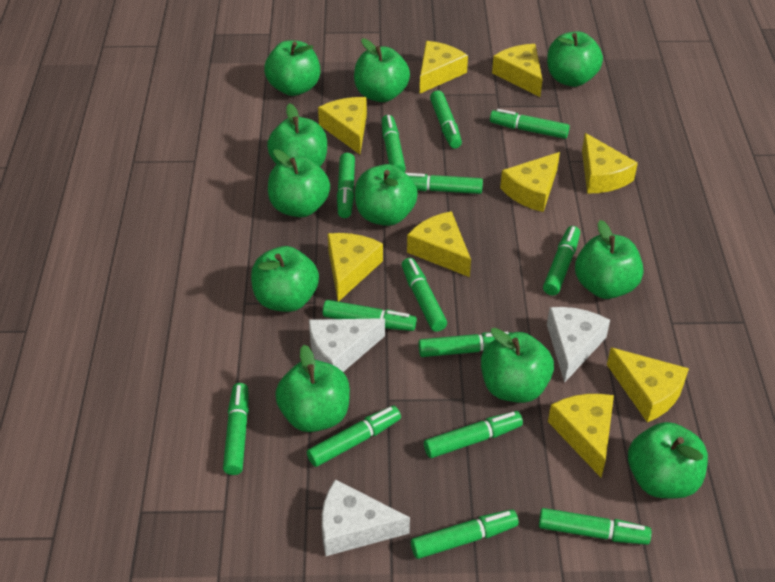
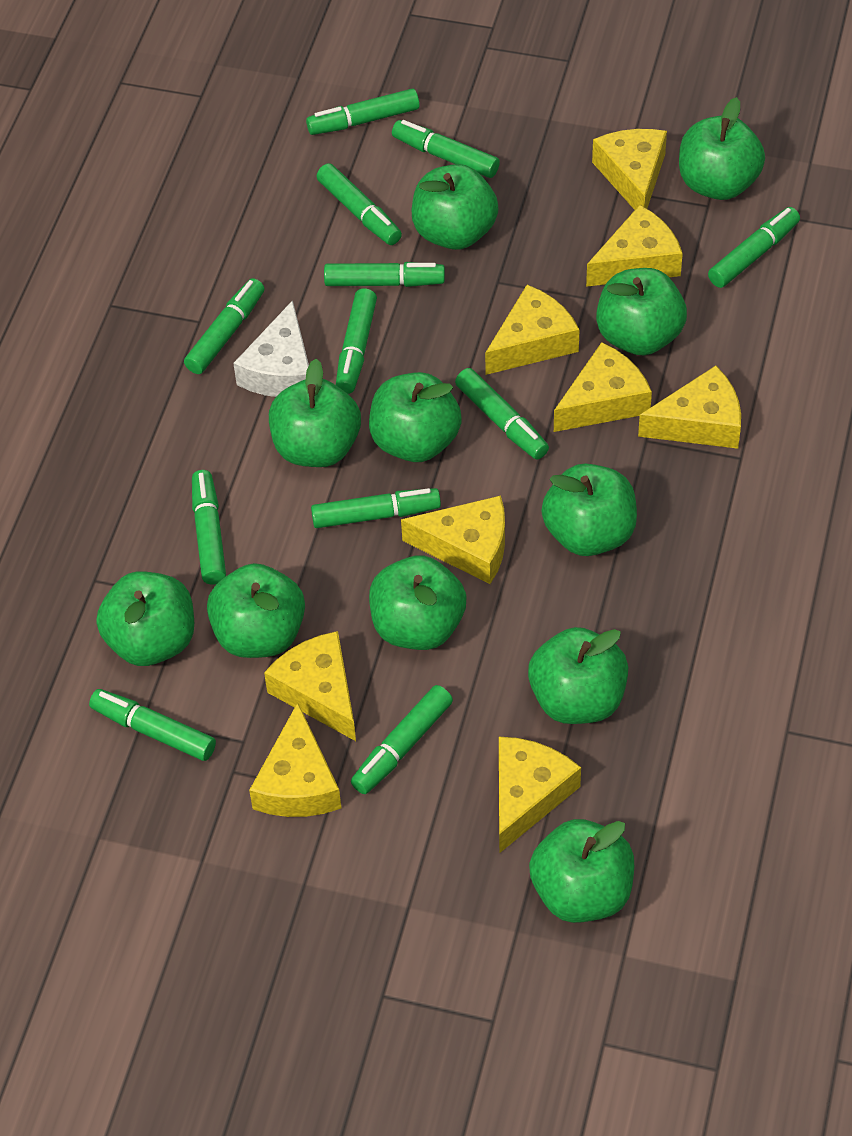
green marker: [223,383,249,475] [307,405,401,467] [323,300,417,331] [337,153,355,218] [382,115,406,172] [402,258,447,332] [406,173,483,194] [411,509,519,559] [418,332,512,357] [424,411,523,458] [430,91,462,149] [490,109,570,139] [539,508,651,545] [543,226,580,295] = 14 -> [89,689,216,761] [184,278,265,374] [192,470,226,585] [306,88,420,135] [311,488,441,528] [316,163,402,245] [324,262,445,287] [336,288,377,394] [351,685,453,794] [392,120,500,178] [455,368,549,460] [708,207,800,288] = 12
white cheese: [309,318,385,372] [322,479,410,556] [547,307,610,383] = 3 -> [233,300,309,397] = 1

